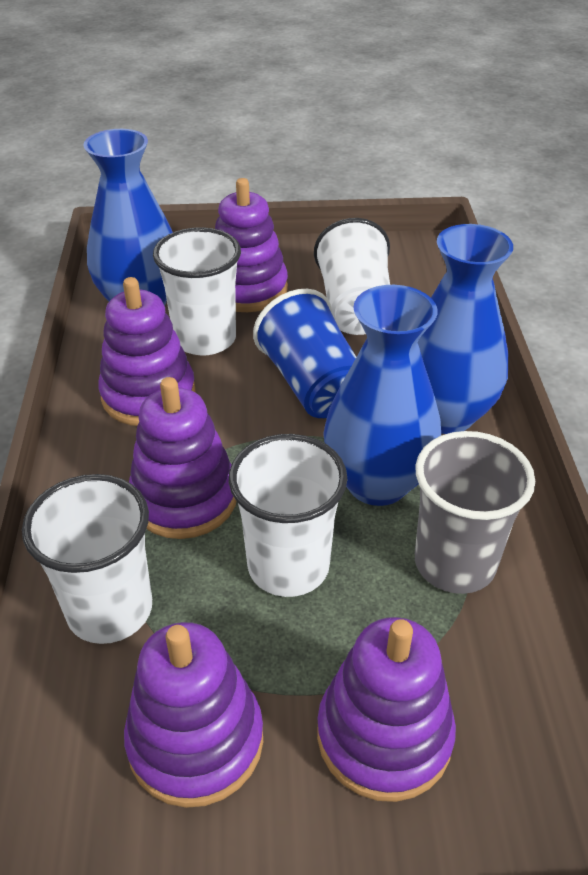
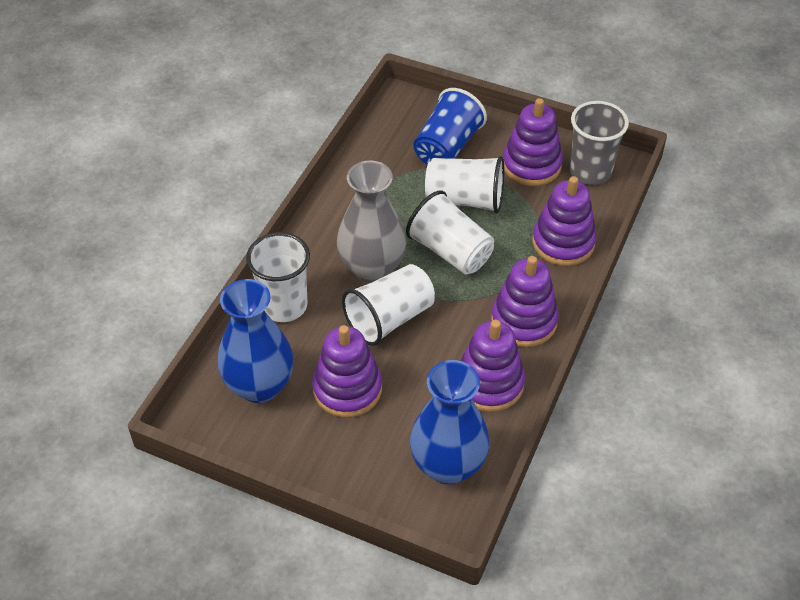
blue vase: [83,129,173,306] [323,285,441,506] [418,224,513,434] = 3 -> [218,279,294,403] [410,360,489,485] = 2
grey vase: none = 0 -> [337,161,406,283] = 1

